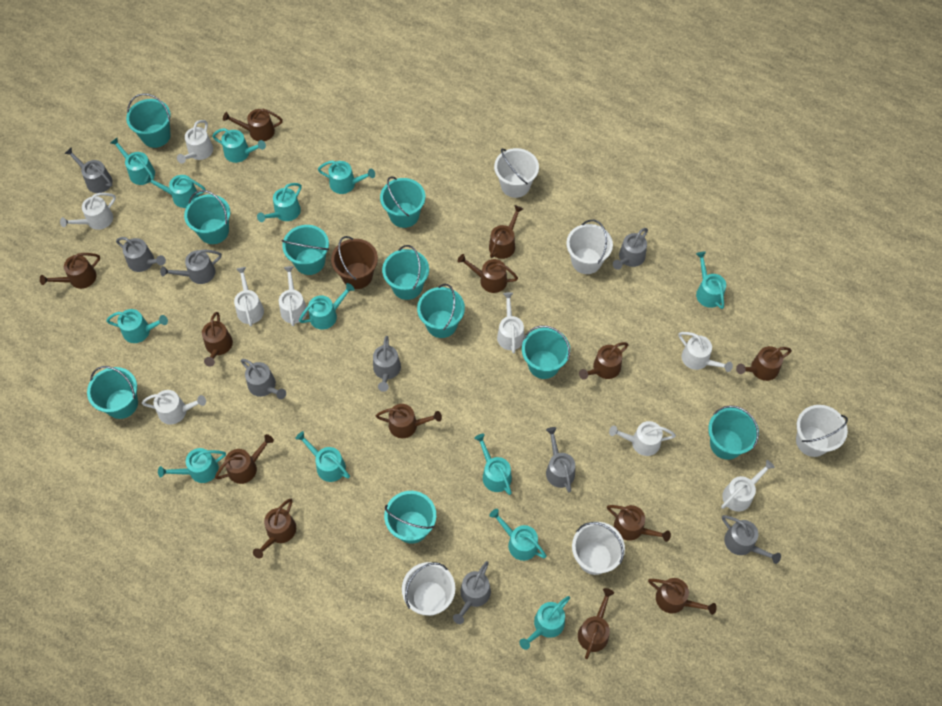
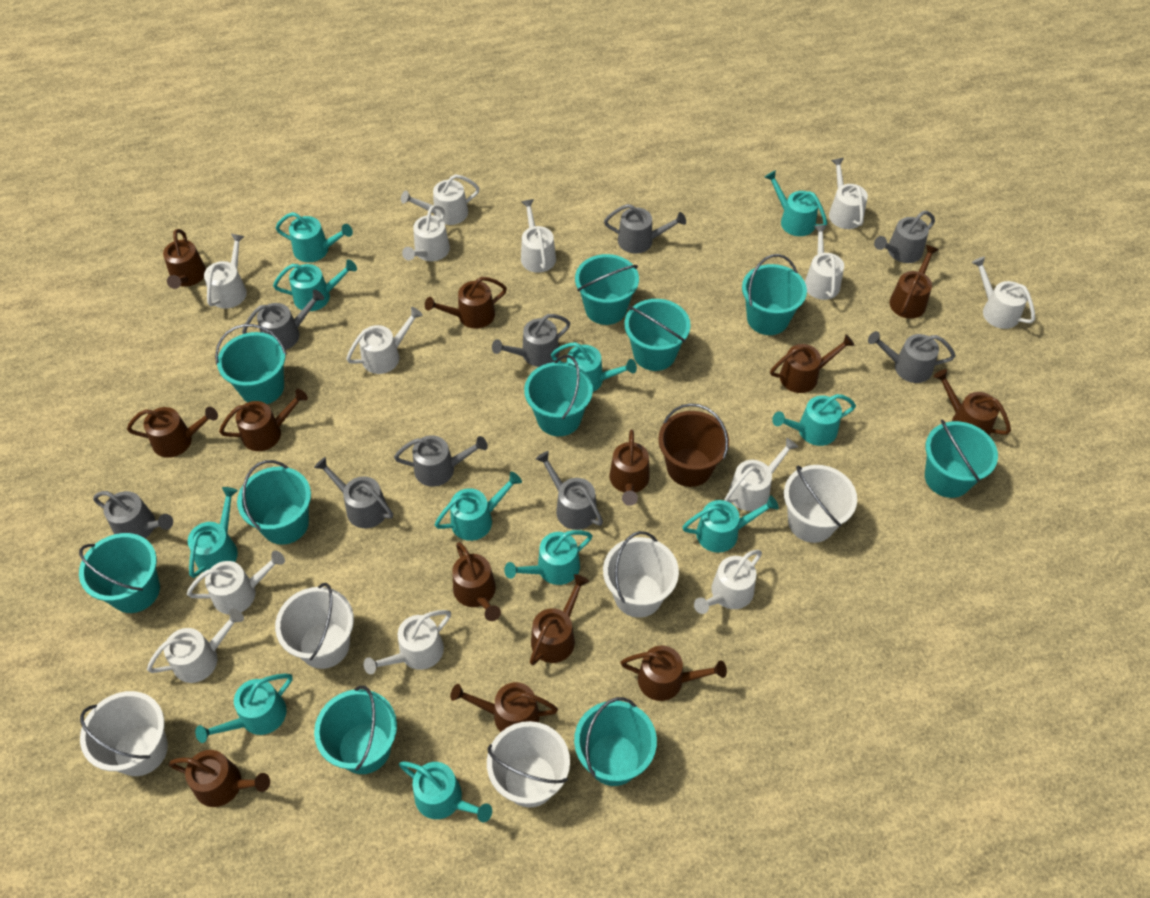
turquoise watering can: [106,309,168,343] [110,138,155,185] [144,174,206,208] [158,448,226,483] [212,128,266,163] [257,183,302,222] [295,431,350,482] [299,283,355,330] [318,160,375,194] [474,434,512,495] [489,509,547,561] [520,596,570,650] [696,251,726,309] = 13 -> [188,487,238,578] [195,674,293,743] [273,260,357,311] [276,212,353,262] [399,761,492,822] [435,472,522,541] [504,530,592,585] [551,342,637,392] [682,495,779,553] [765,170,827,236] [772,394,856,446] = 11
white watering can: [60,193,116,230] [142,390,206,425] [177,120,213,163] [234,267,264,326] [279,266,308,326] [497,292,524,354] [609,421,676,456] [679,332,733,372] [721,460,775,512] = 9 -> [147,609,244,683] [187,551,285,615] [204,234,247,309] [346,307,423,374] [364,610,451,674] [401,174,480,225] [402,205,450,261] [521,199,556,273] [694,550,762,614] [725,438,798,511] [805,225,844,300] [829,158,868,229] [972,257,1035,329] = 13

